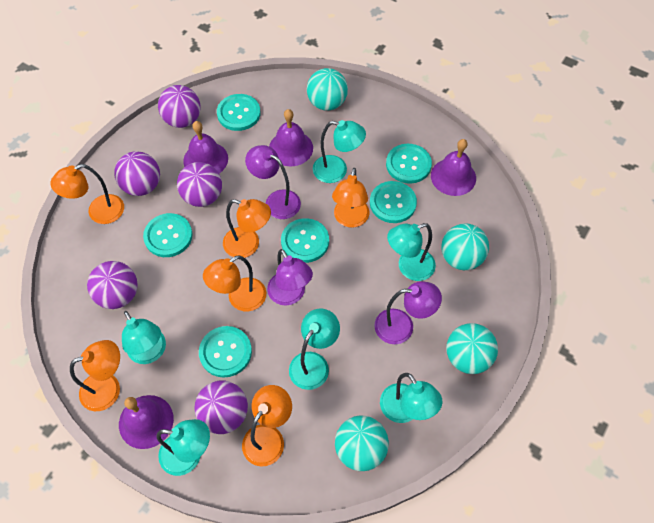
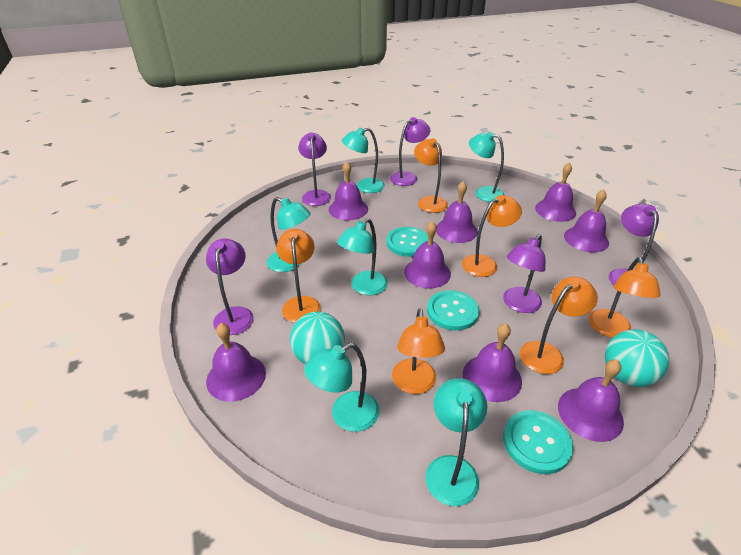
purple ball: [87,261,138,309] [114,151,160,196] [158,85,200,128] [177,162,222,207] [195,380,248,434] = 5 -> none = 0
purple bell: [119,395,174,449] [183,121,228,173] [269,109,313,166] [431,139,476,196] = 4 -> [206,323,266,402] [329,162,368,220] [404,221,451,288] [436,181,478,243] [463,323,522,402] [535,163,576,222] [558,359,624,442] [564,189,609,252] = 8
purple lamp: [245,145,301,219] [267,249,313,306] [374,281,442,344] = 3 -> [206,238,254,335] [298,132,331,206] [390,117,430,186] [503,234,546,313] [609,204,659,285] = 5
turquoise ball: [307,68,348,111] [335,416,389,471] [441,223,489,270] [446,323,498,374] = 4 -> [290,312,345,364] [605,329,669,387] = 2
turquoise button: [143,213,193,257] [199,326,252,378] [217,94,261,131] [281,218,329,263] [370,181,417,223] [386,144,432,184] = 6 -> [386,227,428,257] [427,290,479,331] [503,410,573,474] = 3

